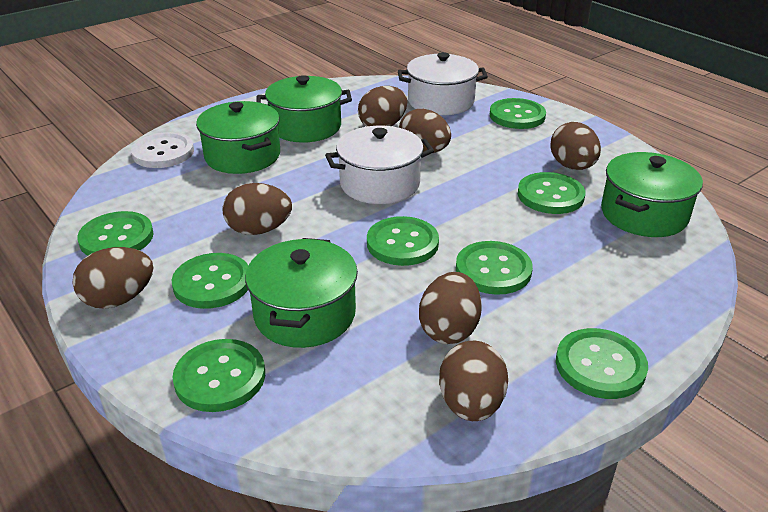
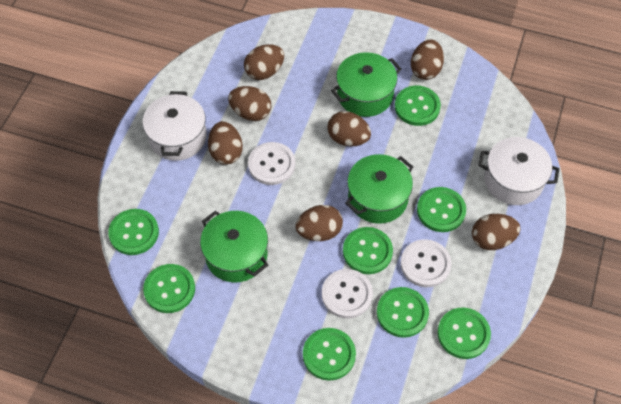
green pot: [196,101,280,174] [245,238,358,348] [257,75,352,143] [601,152,703,237] = 4 -> [200,211,268,283] [331,52,402,117] [345,154,413,224] = 3
white button: [131,132,194,168] = 1 -> [248,142,295,185] [322,269,373,318] [401,239,452,287] = 3

